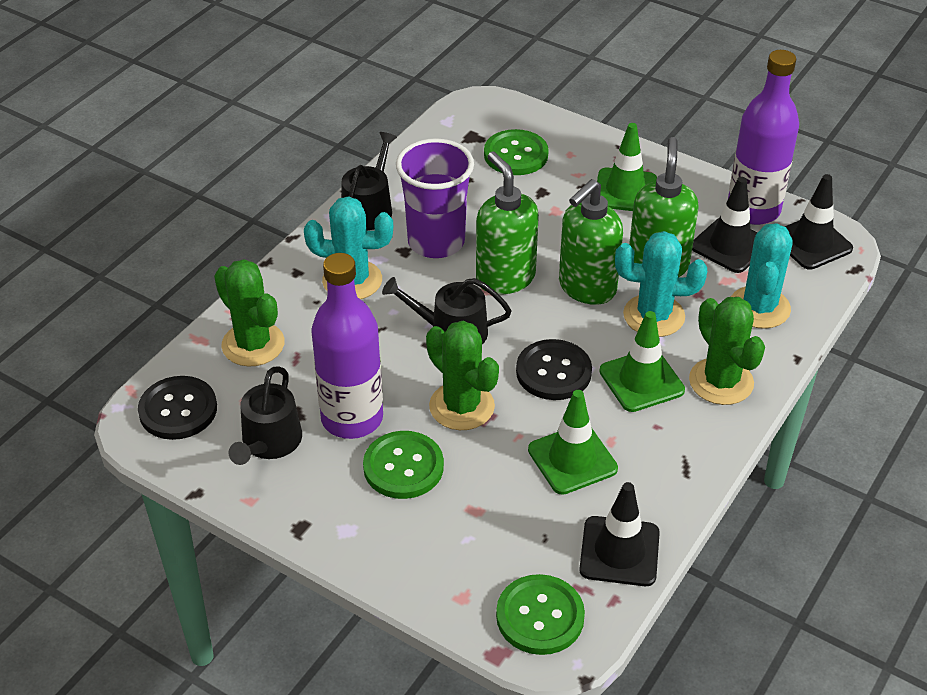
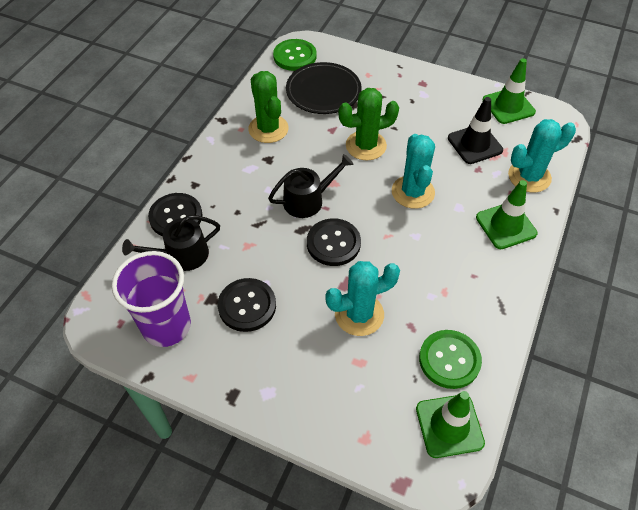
black button: [138,376,217,440] [516,339,592,400] = 2 -> [148,193,202,236] [218,278,276,332] [307,218,361,266] = 3
black plate: none = 0 -> [286,62,362,114] = 1
black traffic cone: [579,482,660,586] [692,177,757,273] [785,174,853,270] = 3 -> [448,97,503,164] = 1
black watering can: [229,366,302,465] [341,132,397,230] [382,277,512,344] = 3 -> [122,215,220,271] [268,154,353,218] = 2
green button: [363,431,444,499] [484,129,549,175] [496,574,585,655] = 3 -> [273,39,316,71] [419,330,482,389] = 2
green cactus: [214,259,285,366] [426,321,499,430] [689,297,765,405] = 3 -> [248,71,289,143] [338,88,399,161] = 2
green soap dispenser: [476,152,539,294] [559,179,623,305] [629,137,699,277] = 3 -> none = 0
purple bottle: [311,253,383,439] [728,50,799,225] = 2 -> none = 0

